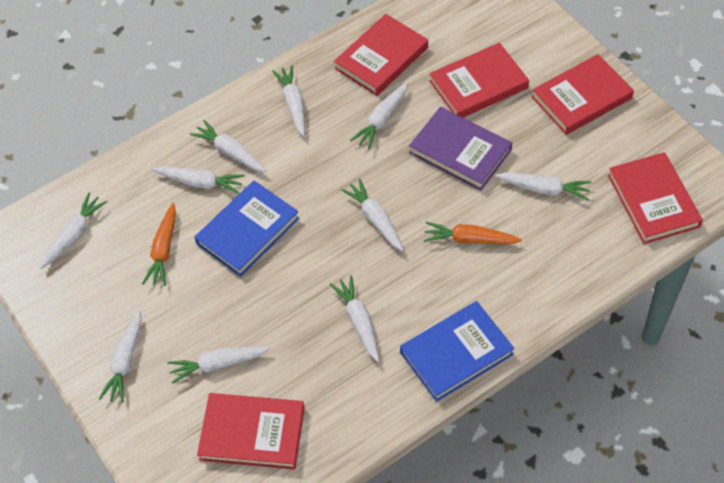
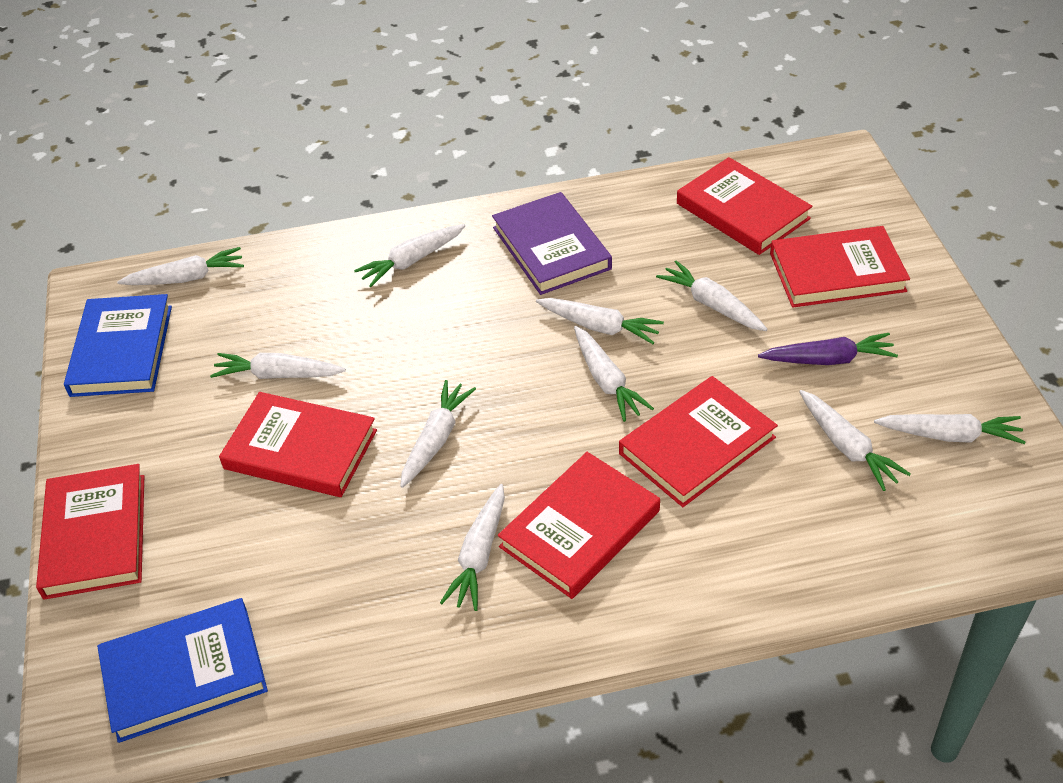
orange carrot: [142,203,176,286] [424,222,522,244] = 2 -> none = 0
purple carrot: none = 0 -> [758,333,898,365] = 1
red book: [197,393,305,470] [334,14,428,96] [429,43,529,118] [532,54,634,135] [608,152,703,244] = 5 -> [36,464,144,600] [219,392,377,497] [498,452,660,599] [619,376,778,507] [677,157,812,255] [770,226,910,308] = 6

